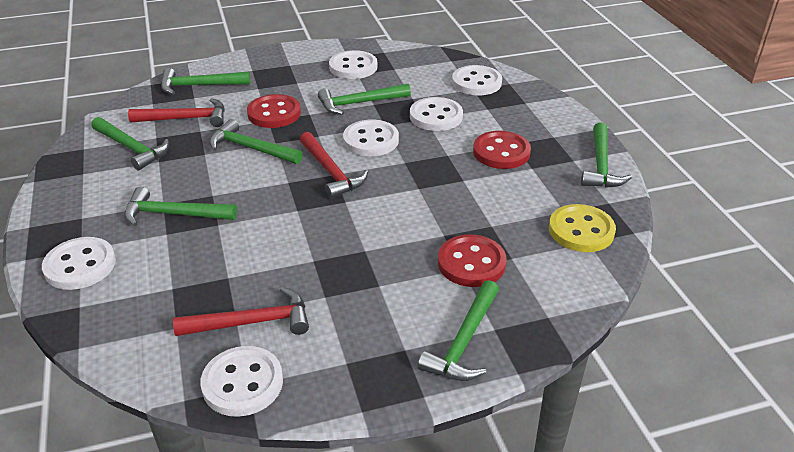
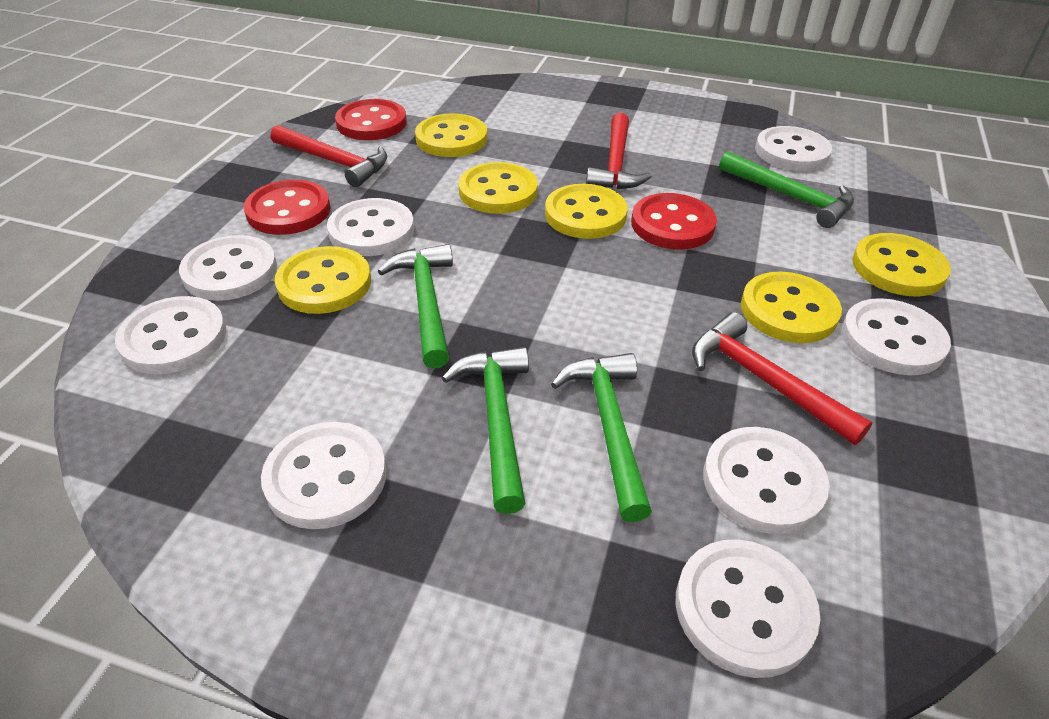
green hammer: [91,117,169,170] [124,187,237,226] [161,68,250,94] [210,119,303,164] [318,84,411,115] [418,280,499,381] [581,122,632,188] = 7 -> [378,244,453,369] [442,347,529,514] [551,353,652,522] [719,152,854,228] = 4
white button: [42,237,116,290] [200,346,283,417] [329,50,377,79] [343,120,399,156] [410,97,463,131] [452,65,502,95] = 6 -> [115,296,226,374] [179,235,277,301] [261,422,387,529] [327,198,414,256] [675,539,820,678] [703,427,830,534] [755,126,832,171] [842,298,951,375] = 8
yellow button: [549,204,616,252] = 1 -> [275,246,371,314] [415,113,487,157] [459,162,538,214] [545,184,628,239] [741,272,842,343] [852,233,951,296] = 6

